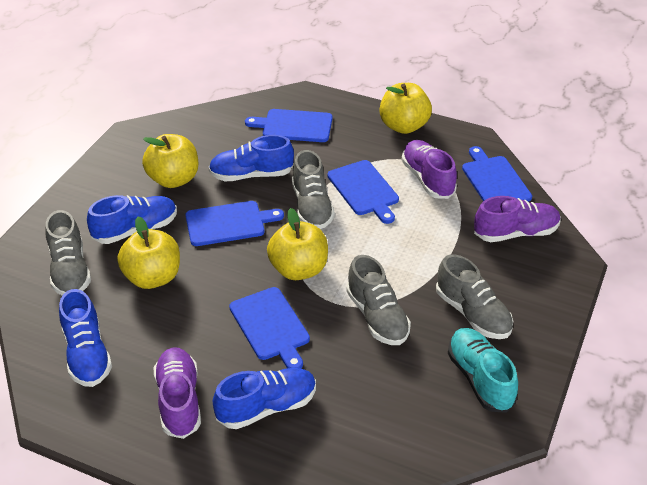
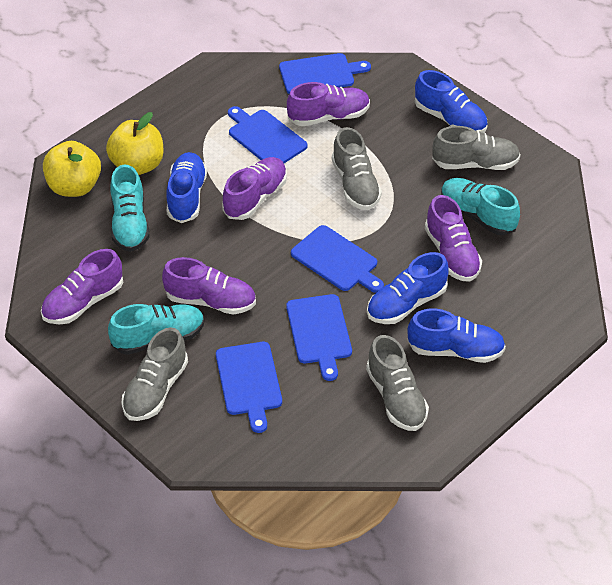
purple shoe: [154,348,201,439] [402,140,457,199] [474,196,561,242] = 3 -> [41,249,123,325] [162,257,256,315] [222,157,287,220] [287,82,370,126] [425,195,482,282] = 5
turquoise shoe: [448,328,518,413] = 1 -> [108,304,205,355] [110,165,150,252] [441,178,520,235] = 3
yellow apple: [117,216,180,289] [142,134,198,188] [267,208,328,280] [379,83,432,134] = 4 -> [43,141,101,197] [106,112,163,175] = 2

